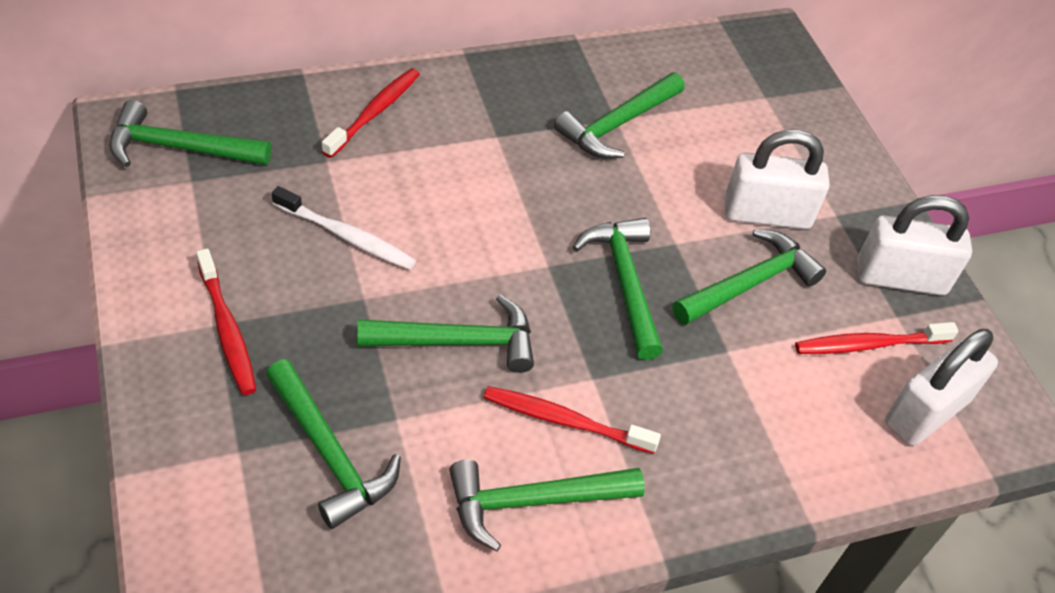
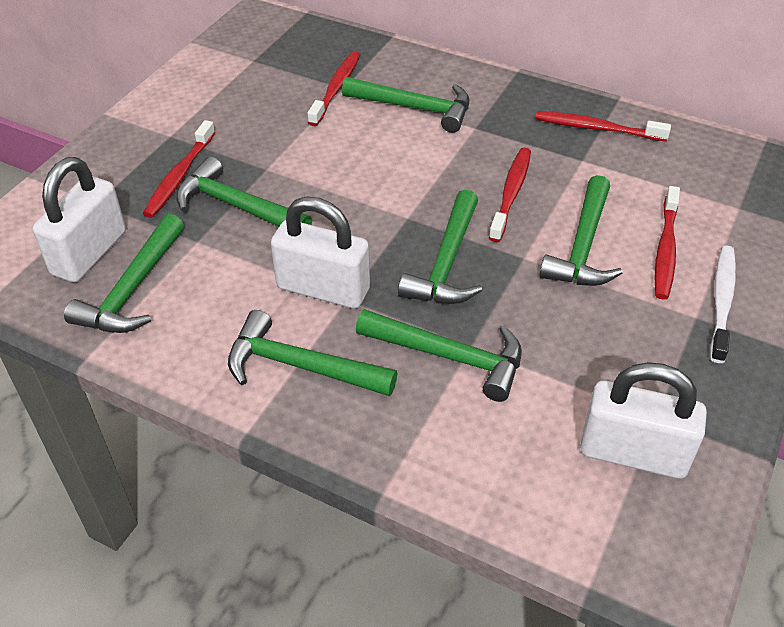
red toothbrush: [196,248,256,395] [322,68,420,158] [484,386,661,454] [795,322,958,354] = 4 -> [143,120,215,218] [308,51,360,126] [489,148,531,242] [535,111,671,142] [654,186,680,300] = 5

